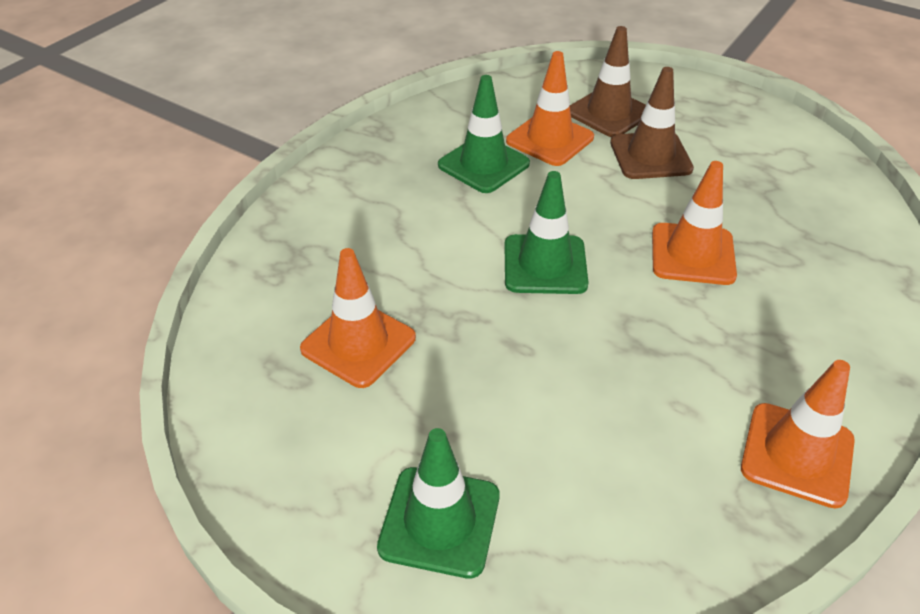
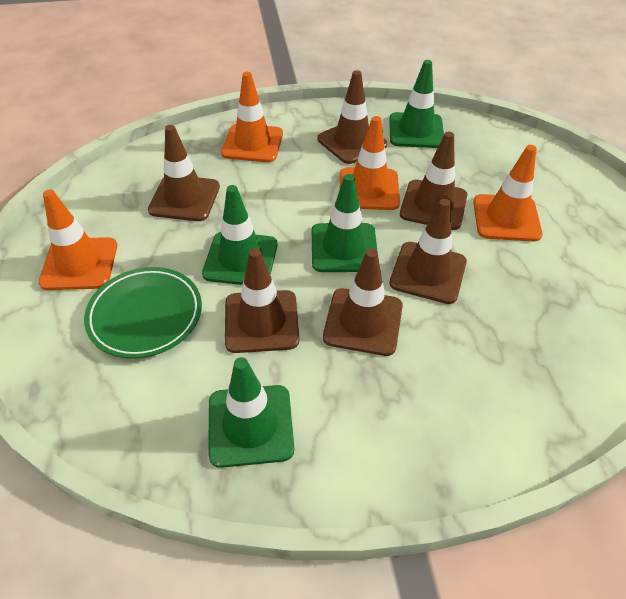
brown traffic cone: [570,26,646,137] [610,67,694,179] = 2 -> [148,125,220,221] [225,248,299,353] [317,70,388,164] [323,249,403,356] [389,199,467,304] [400,132,467,230] = 6
green plate: none = 0 -> [84,267,202,359] = 1
green traffic cone: [377,428,500,579] [438,75,530,193] [504,171,589,294] = 3 -> [202,185,277,285] [208,357,294,468] [312,174,378,272] [389,60,444,148] = 4

